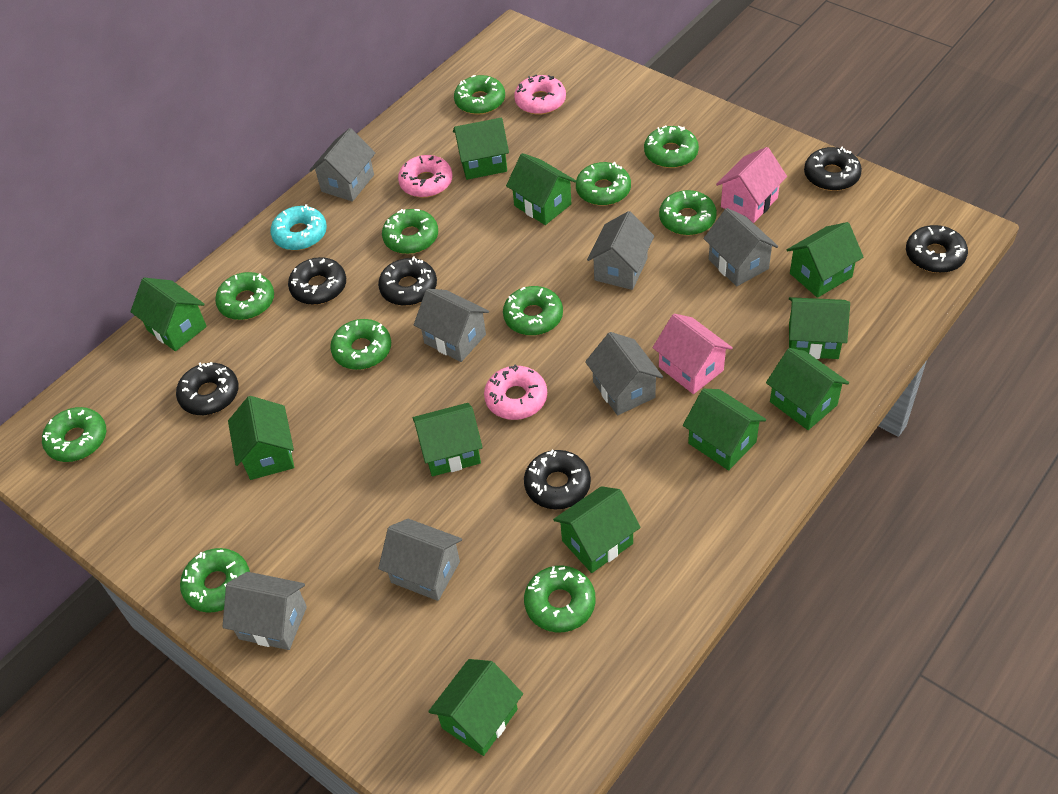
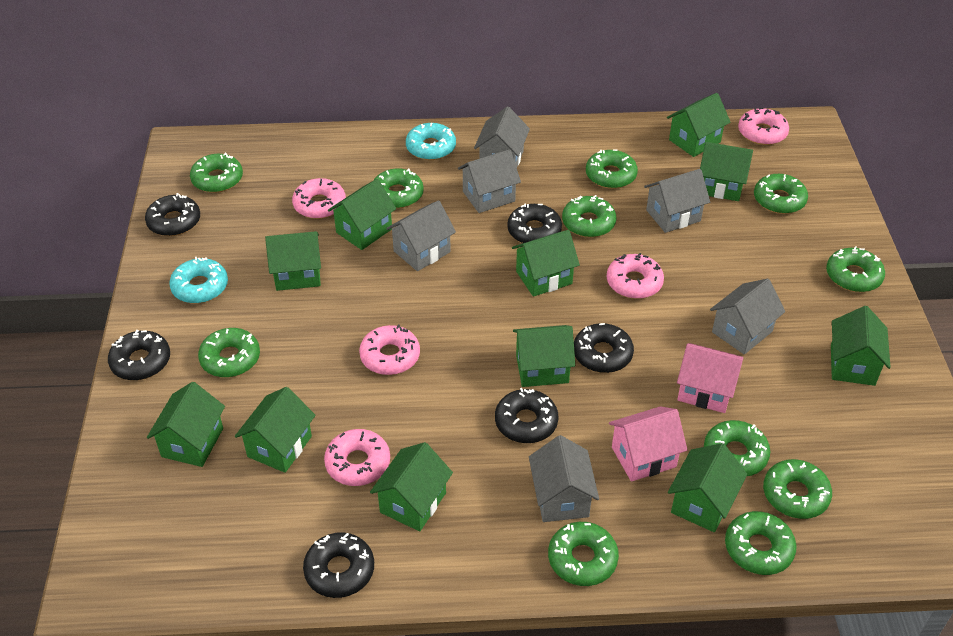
grey house: [222,572,307,650] [309,128,375,202] [378,519,462,601] [414,289,489,362] [585,332,663,415] [587,211,654,290] [704,208,778,286] = 7 -> [386,200,456,271] [458,149,521,213] [474,106,530,168] [529,435,599,522] [644,169,710,233] [710,278,785,354] = 6
pink donut: [398,155,453,198] [484,365,547,420] [514,74,566,115] = 3 -> [292,178,346,219] [324,429,390,486] [359,324,420,375] [607,253,664,299] [738,107,789,145] = 5
turquoise donut: [270,204,327,250] = 1 -> [169,257,228,303] [406,123,456,160] = 2

